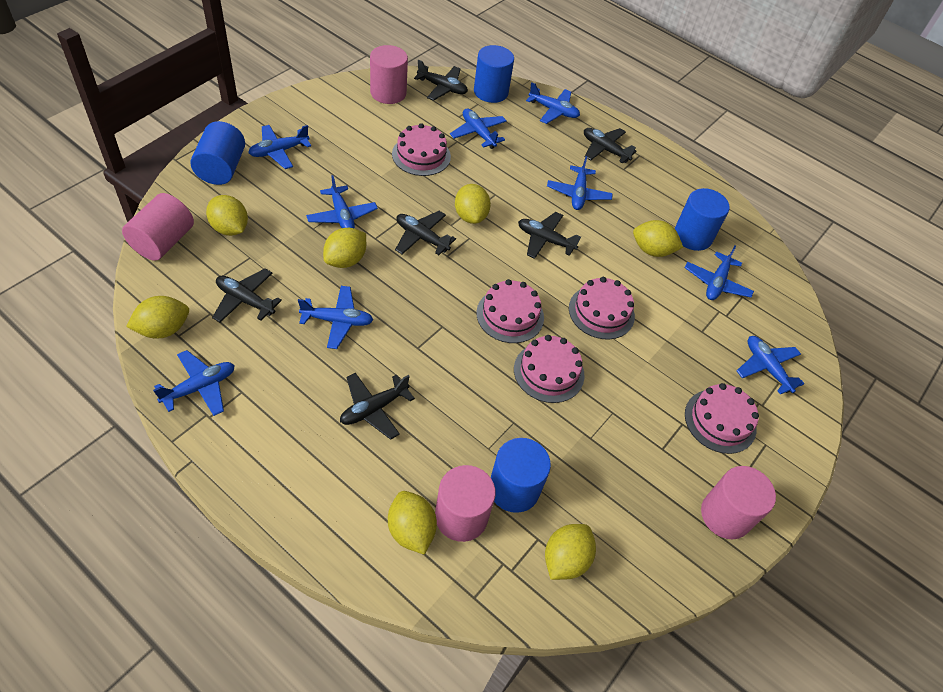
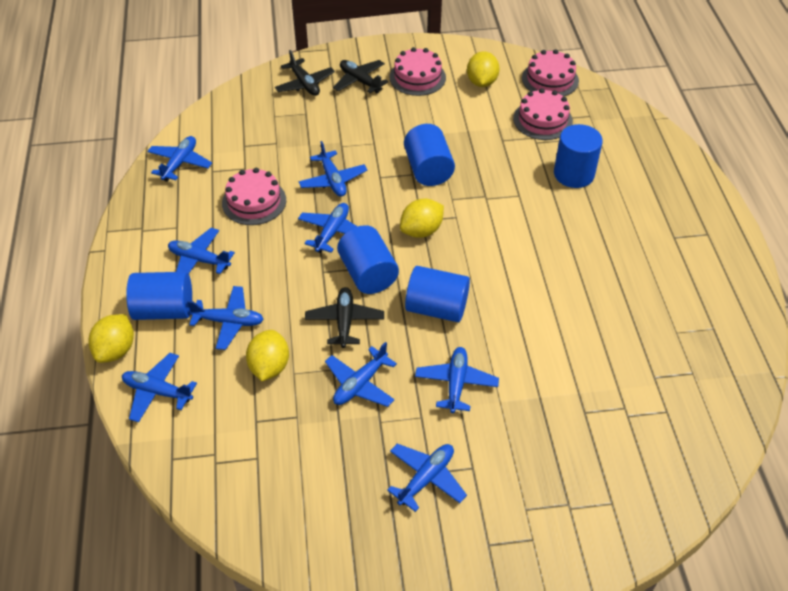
black plane: [212,268,282,322] [340,373,415,440] [395,211,456,255] [414,60,468,101] [518,212,581,259] [584,128,637,164] = 6 -> [275,50,335,96] [305,287,384,348] [333,60,388,93] = 3
blue cylinder: [190,121,245,185] [474,45,514,103] [491,438,551,513] [674,188,730,251] = 4 -> [126,272,192,320] [337,225,399,294] [404,124,455,186] [405,266,470,322] [554,124,603,188] = 5
pink cake: [392,123,451,176] [476,279,544,343] [514,335,584,403] [569,277,635,339] [685,383,759,454] = 5 -> [222,168,286,225] [389,47,446,96] [513,88,573,140] [522,49,579,97] = 4
pink cylinder: [122,193,194,261] [370,45,408,104] [435,465,496,542] [701,466,776,539] = 4 -> none = 0
yellow lemon: [126,296,189,339] [206,195,248,236] [323,228,366,268] [388,491,437,555] [455,184,491,224] [545,524,596,580] [633,220,683,257] = 7 -> [89,314,134,363] [246,330,289,381] [400,199,444,238] [467,51,500,87] = 4

